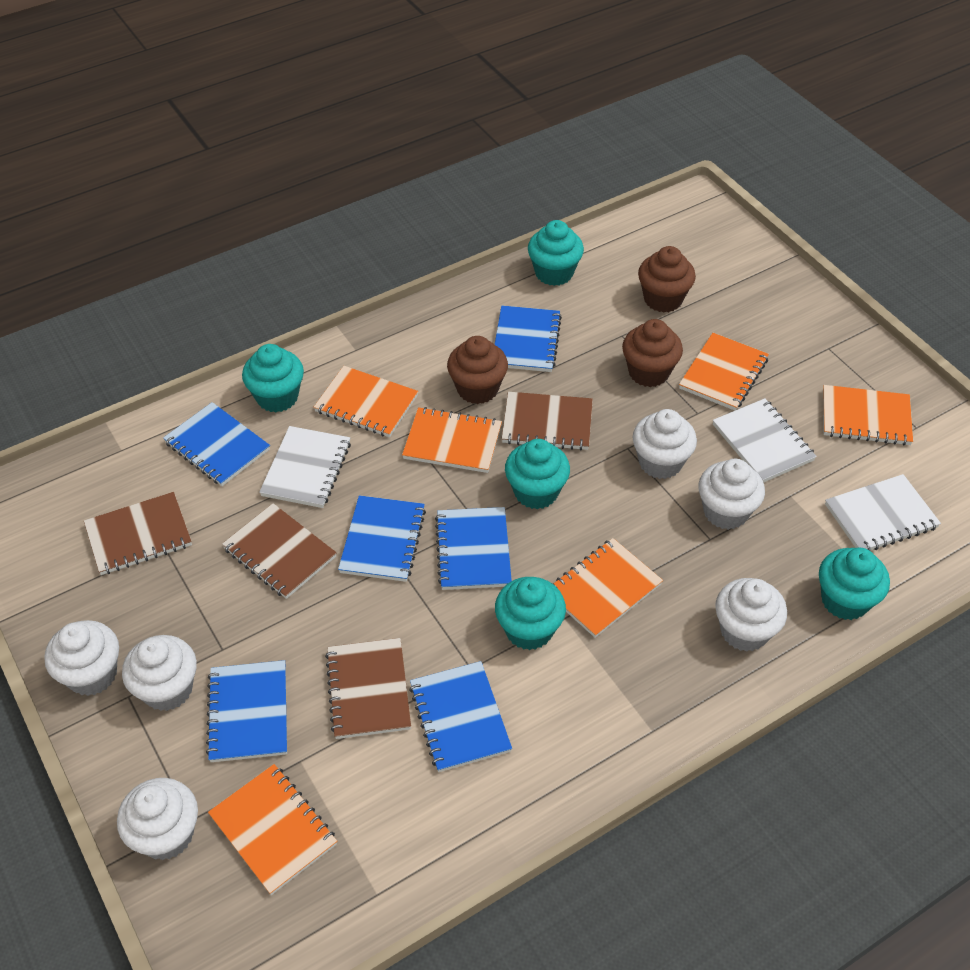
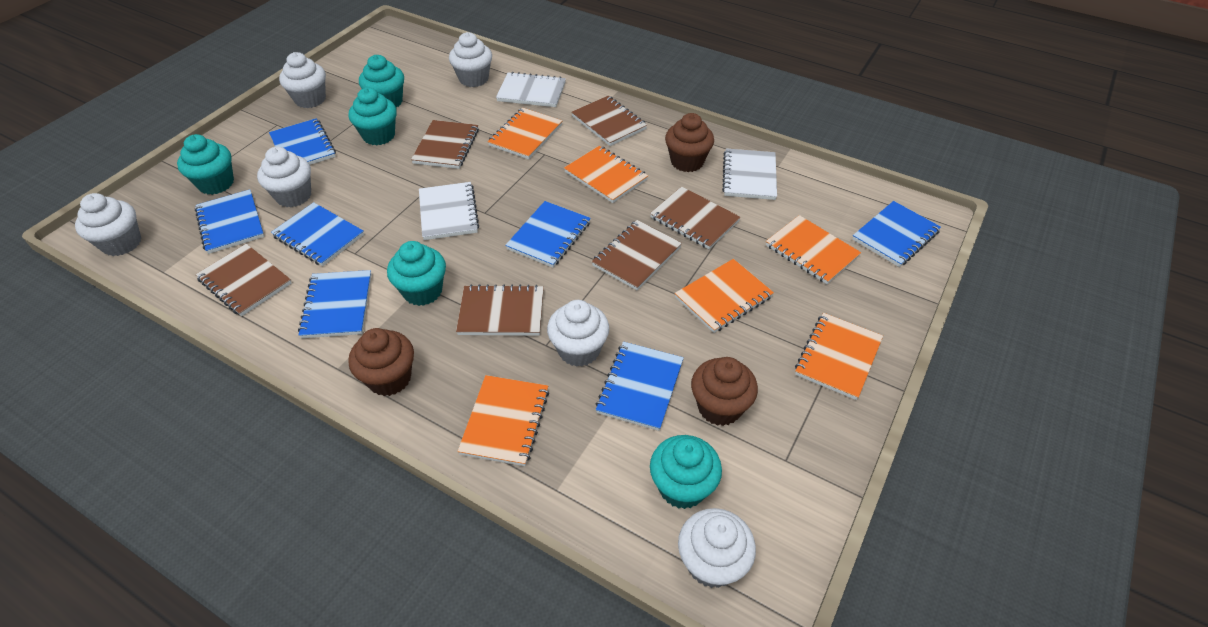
blue notebook: [163,402,270,486] [206,660,287,762] [338,495,426,582] [409,661,512,772] [435,507,512,590] [494,306,562,372] = 6 -> [195,189,264,254] [269,118,336,165] [271,202,364,266] [298,270,372,338] [505,201,591,268] [596,342,684,431] [852,201,941,267] = 7
brown notebook: [84,492,192,575] [222,503,337,599] [325,638,411,739] [502,392,593,450] = 4 -> [195,244,292,316] [411,120,479,169] [456,284,544,336] [571,96,647,146] [592,220,682,290] [650,186,741,249] = 6

